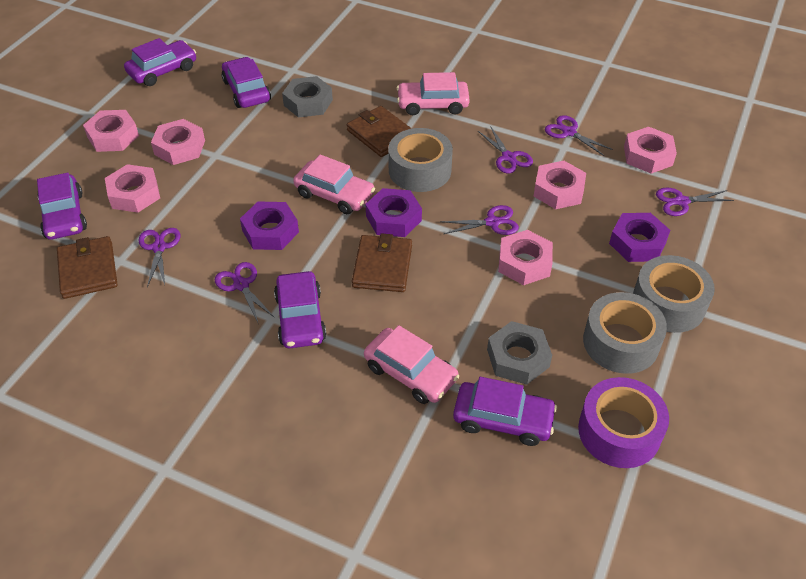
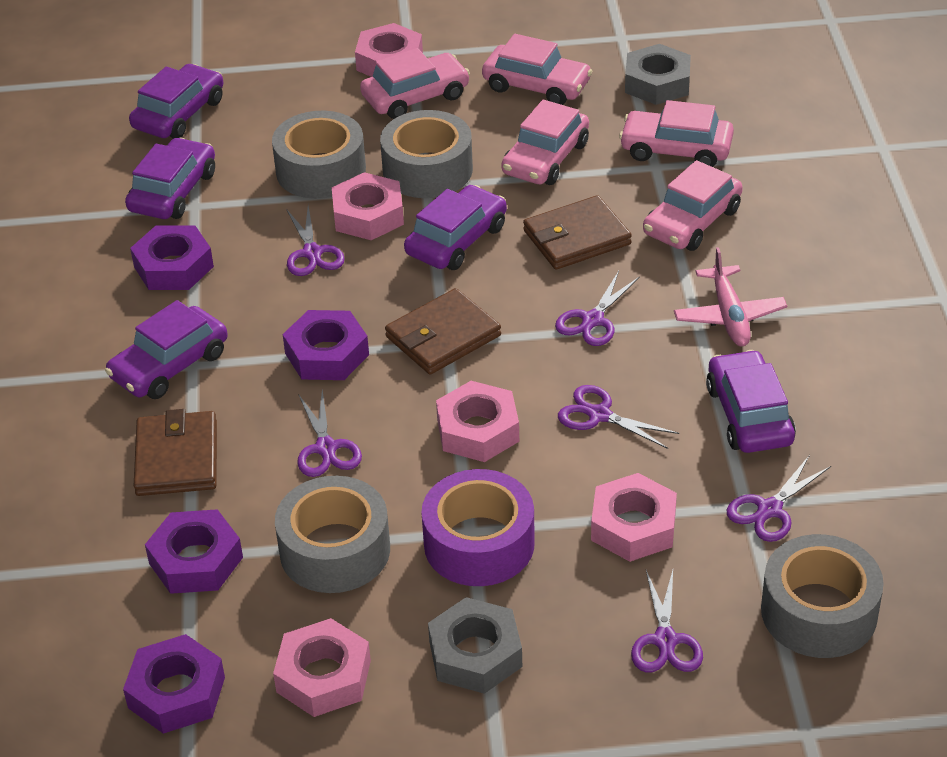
grey tape: [388,128,453,192] [583,292,667,374] [633,255,715,333] = 3 -> [272,111,366,199] [275,476,390,593] [380,110,473,198] [761,534,884,658] = 4
pink car: [293,154,375,214] [364,325,459,404] [397,72,470,115] = 3 -> [360,48,470,119] [482,34,592,105] [501,99,589,185] [619,100,734,167] [643,160,743,251] = 5
pink nut: [83,110,139,152] [105,164,160,213] [151,119,205,165] [498,230,553,285] [534,161,586,209] [624,127,677,174] = 6 -> [273,618,371,717] [332,172,404,240] [355,23,423,77] [436,381,519,462] [591,473,677,562] = 5
pink plane: none = 0 -> [674,247,787,346] = 1
purple nut: [240,201,299,250] [365,188,422,237] [609,213,670,262] = 3 -> [123,634,225,734] [130,225,214,290] [145,509,243,594] [283,310,369,380] = 4

